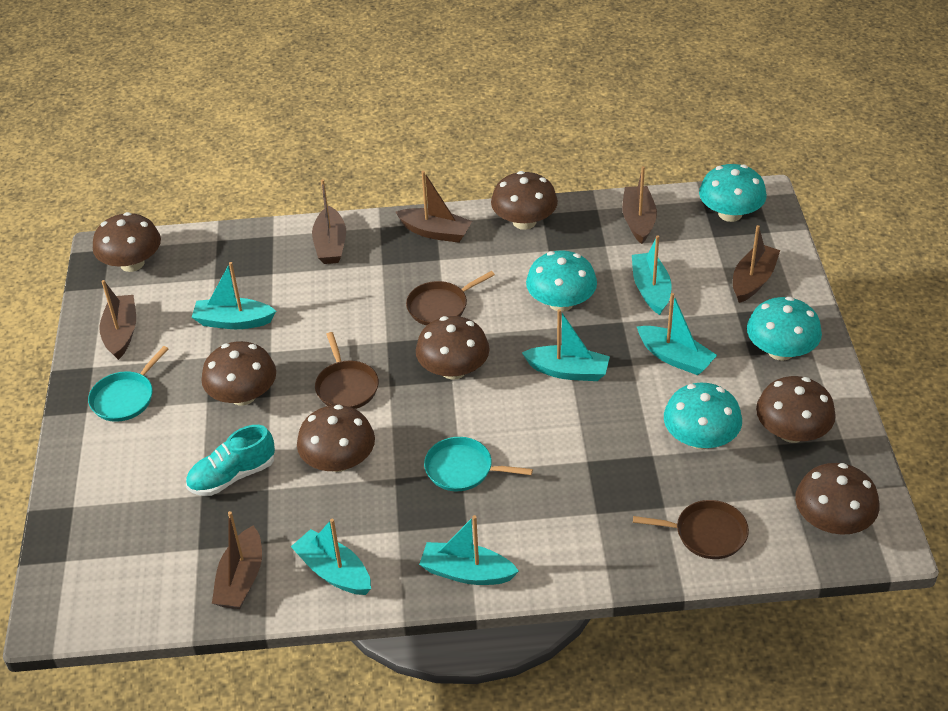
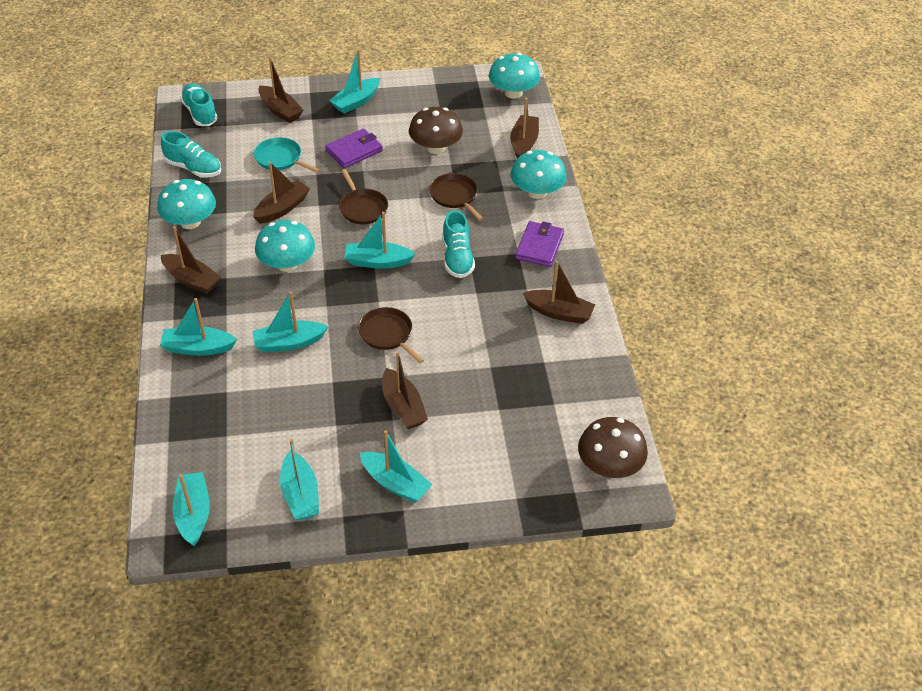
brown mushroom: [93,212,161,272] [201,341,276,405] [297,405,375,472] [416,316,490,380] [491,171,558,230] [756,376,836,443] [795,463,879,535] = 7 -> [409,107,463,154] [578,417,648,478] = 2
purple wallet: none = 0 -> [325,129,383,168] [515,221,564,267] = 2
turquoise boat: [192,262,276,329] [291,518,371,595] [419,515,519,585] [522,309,610,381] [632,235,672,315] [637,293,717,375] = 6 -> [160,298,237,356] [172,472,210,546] [252,291,329,352] [280,439,319,520] [329,49,380,114] [344,212,415,269] [360,430,433,503] = 7
turquoise pan: [88,346,168,422] [424,437,533,491] = 2 -> [254,137,319,172] = 1
turquoise shoe: [186,425,275,496] = 1 -> [161,131,221,178] [180,84,218,126] [442,210,475,278] = 3

